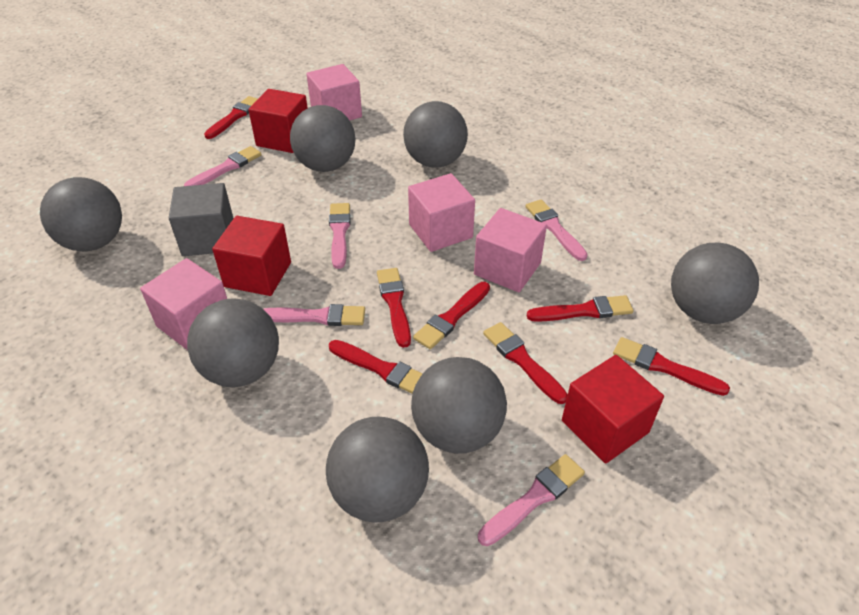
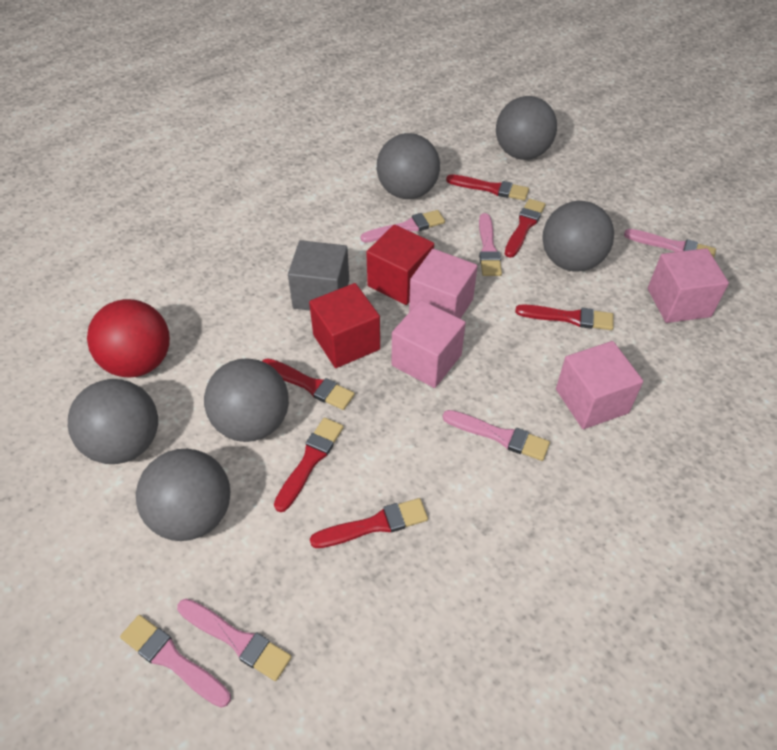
grey ball: [40,177,122,251] [187,299,279,387] [290,105,355,172] [326,417,429,523] [403,101,468,168] [411,357,507,454] [671,243,759,324] = 7 -> [68,379,158,464] [136,449,230,541] [204,358,289,442] [377,133,440,199] [496,96,557,160] [542,201,614,271] = 6
pink brush: [184,146,262,186] [264,304,365,326] [329,203,350,269] [478,454,585,546] [525,199,588,261] = 5 -> [120,615,231,708] [177,599,292,681] [360,210,445,243] [443,410,550,461] [479,213,502,276] [624,229,716,258] = 6
red ball: none = 0 -> [87,299,170,377] = 1
red brush: [204,96,258,139] [329,340,423,393] [377,268,411,348] [413,282,490,349] [483,322,568,404] [527,295,633,322] [613,337,730,396] = 7 -> [262,358,355,410] [274,418,344,512] [310,498,428,548] [446,174,529,201] [505,199,546,258] [515,304,614,330] = 6
red cube: [212,216,291,296] [248,89,308,153] [562,355,664,463] = 3 -> [309,283,380,368] [366,225,434,305] = 2

